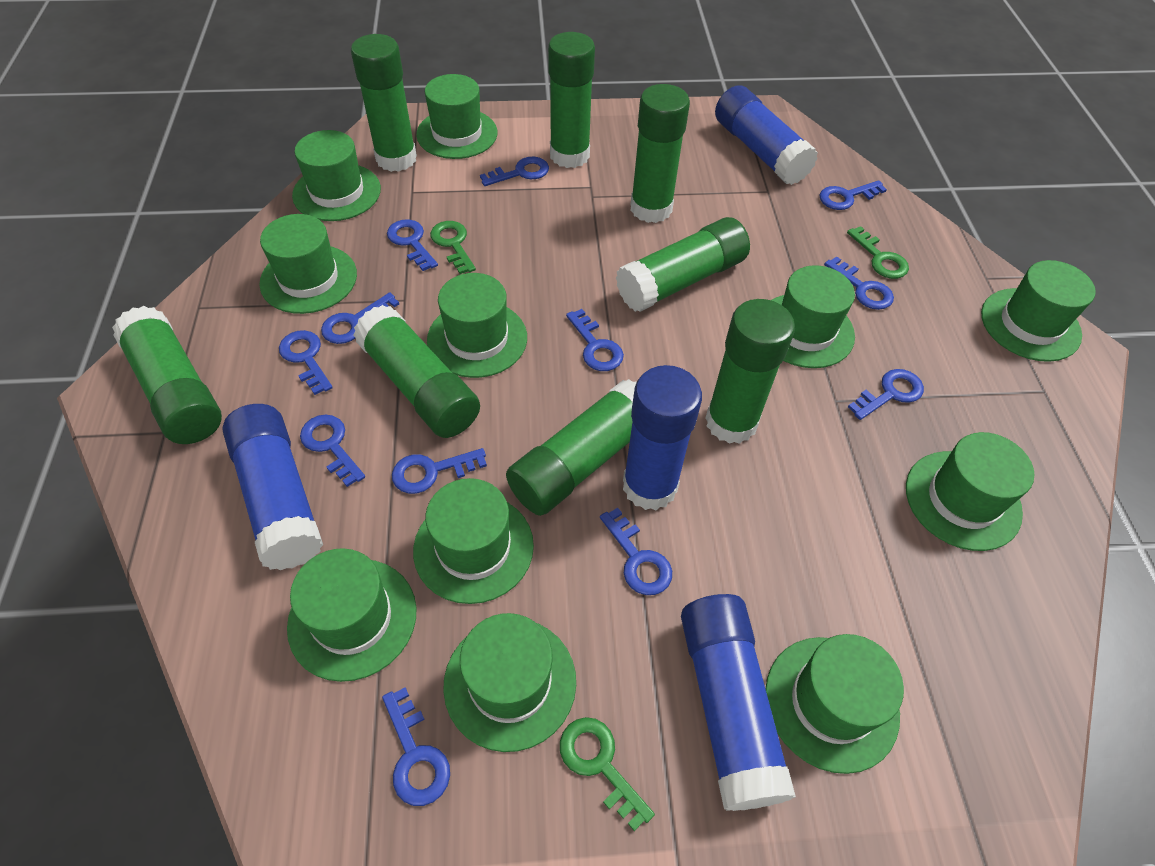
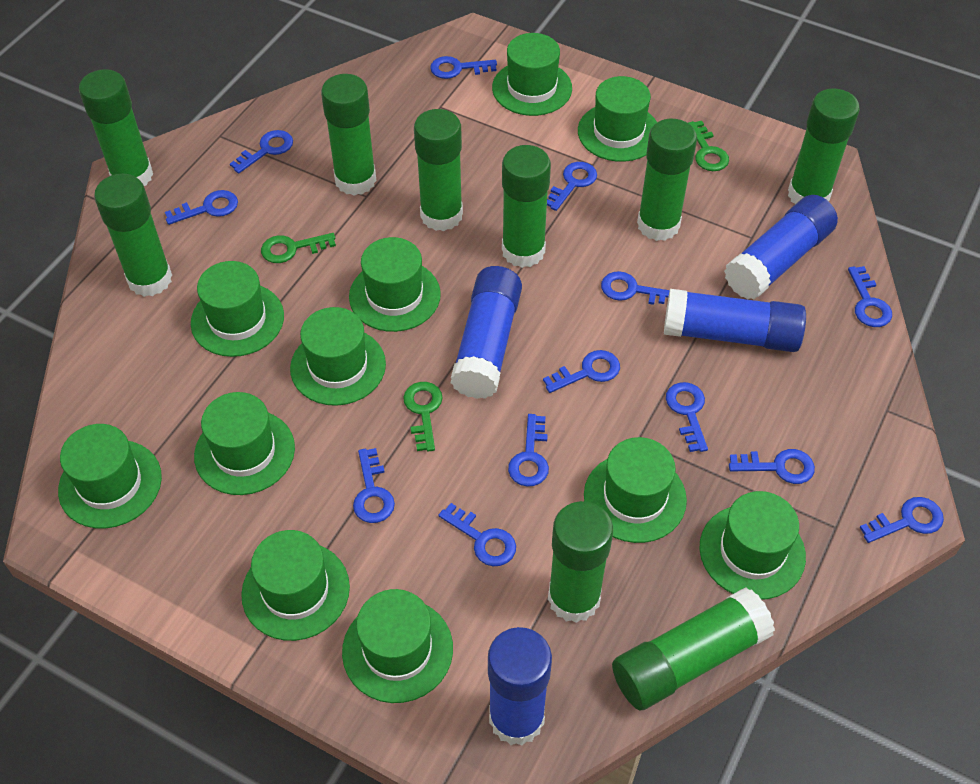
blue key: [279,330,333,395] [300,415,365,487] [321,292,399,344] [382,687,450,806] [387,219,438,271] [392,448,487,494] [480,157,549,186] [566,309,624,371] [600,508,672,595] [820,180,887,210] [824,256,894,310] [848,369,924,420] = 12 -> [165,190,238,225] [230,130,293,173] [353,448,395,523] [430,56,497,79] [438,503,516,566] [508,414,549,487] [543,350,620,393] [547,162,597,211] [601,271,670,305] [666,382,708,452] [729,449,815,484] [848,266,892,327] [860,497,944,543] = 13
green glue stick: [112,306,222,444] [351,34,417,172] [353,305,480,438] [506,379,637,516] [548,32,595,168] [616,217,750,312] [631,84,690,223] [705,299,795,444] = 8 -> [79,69,153,186] [94,174,172,297] [321,74,376,196] [414,109,463,231] [502,145,551,268] [548,501,613,623] [612,587,775,710] [637,119,697,241] [788,88,860,204] = 9

